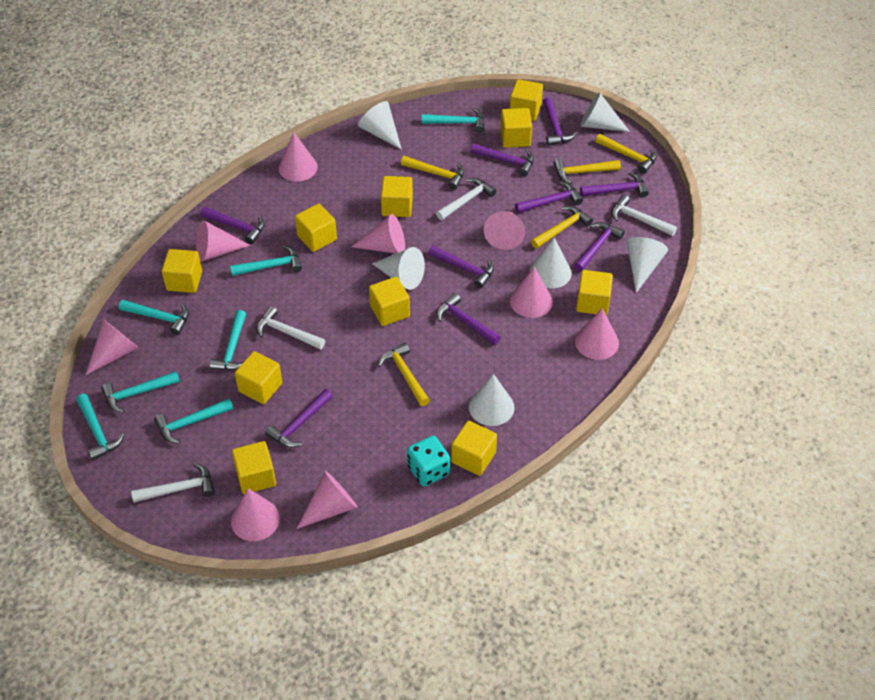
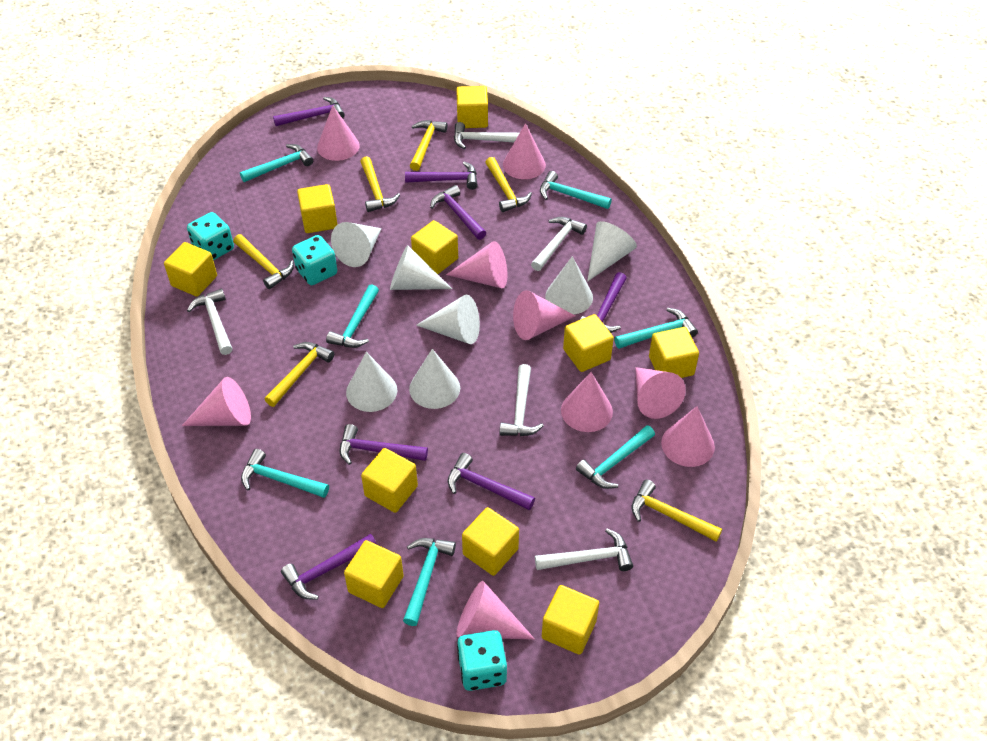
purple hammer: [201,207,265,244] [265,389,333,448] [428,245,494,288] [437,293,501,345] [471,144,534,176] [515,181,583,213] [543,97,577,146] [574,222,625,272] [580,172,649,198] = 9 -> [273,97,345,126] [281,534,377,600] [340,424,428,465] [405,162,478,190] [430,185,486,240] [448,453,535,510] [580,272,627,333] = 7
turquoise dice: [407,436,450,487] = 1 -> [187,212,234,260] [292,235,337,285] [457,630,507,691] = 3
white cone: [358,101,402,150] [372,247,425,290] [469,374,515,426] [529,238,572,288] [580,92,630,132] [627,237,668,293] = 6 -> [331,222,382,267] [346,352,397,412] [390,245,452,290] [409,349,460,409] [416,295,480,344] [545,256,593,315] [587,221,637,282] = 7
white hammer: [131,463,215,503] [256,306,325,350] [436,178,497,220] [612,195,677,236] = 4 -> [187,288,233,355] [454,122,519,149] [499,364,544,436] [531,217,587,271] [535,529,633,571] = 5
yellow hammer: [378,343,430,406] [401,156,464,190] [531,206,593,249] [554,159,621,184] [595,134,657,174] = 5 -> [233,234,294,289] [264,342,334,407] [360,156,400,212] [410,120,448,171] [485,157,532,212] [631,480,722,542] = 6

